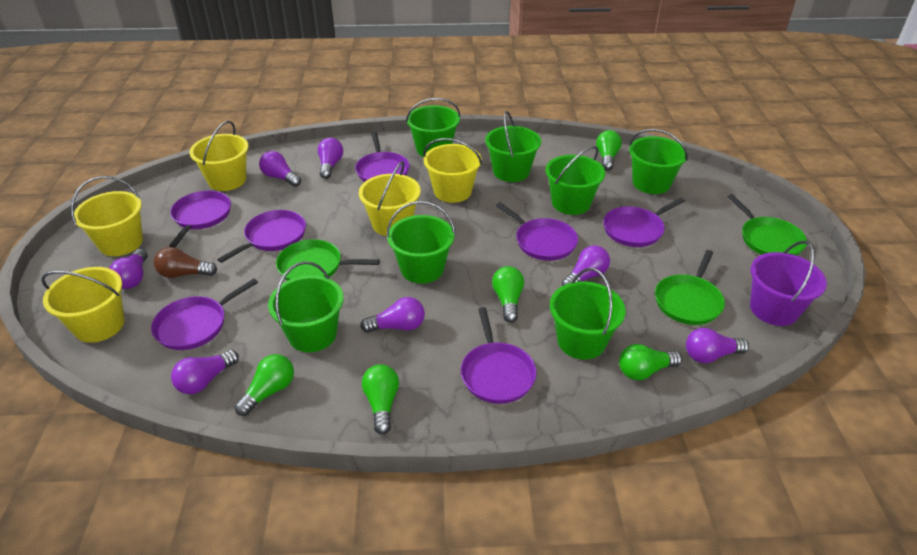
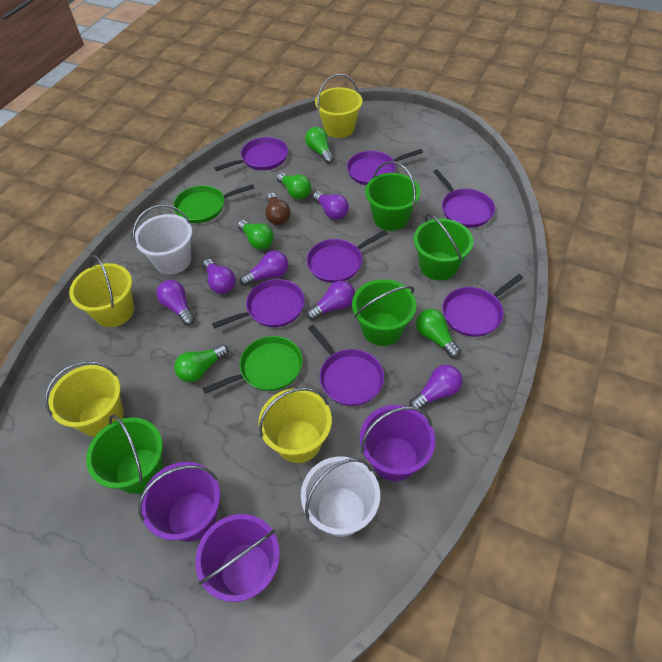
green bucket: [268,261,344,352] [386,201,455,284] [406,98,460,157] [485,111,541,182] [546,146,605,215] [550,268,626,359] [629,129,688,194] = 7 -> [86,414,163,494] [352,279,416,346] [365,161,420,231] [413,213,473,281] = 4
green pan: [276,239,380,281] [655,250,725,325] [727,194,807,256] = 3 -> [173,184,254,223] [203,336,303,394] = 2
purple bucket: [750,241,827,326] = 1 -> [138,462,220,542] [195,514,280,602] [360,405,435,482] = 3
purple light bulb: [109,249,147,289] [171,350,239,394] [259,151,301,187] [318,138,343,179] [361,297,425,333] [562,246,610,286] [686,328,749,363] = 7 -> [156,280,195,326] [203,259,236,294] [240,251,288,286] [306,281,355,320] [313,191,349,220] [409,365,463,409] = 6
white bucket: none = 0 -> [133,205,192,274] [301,456,380,537] = 2
yellow bucket: [41,267,124,343] [71,176,143,256] [189,121,248,191] [359,161,421,236] [423,138,482,203] = 5 -> [45,361,124,437] [69,255,134,327] [258,388,332,463] [315,74,362,138] = 4

